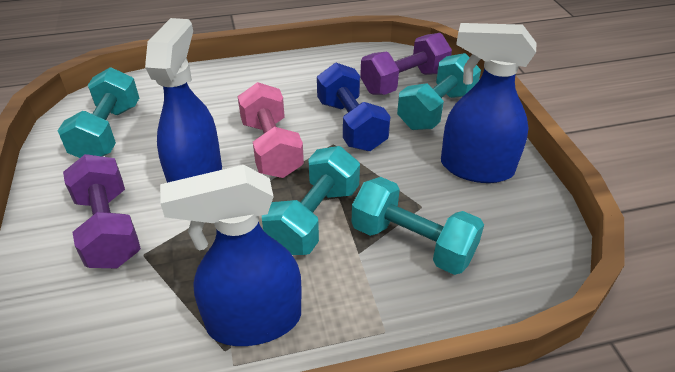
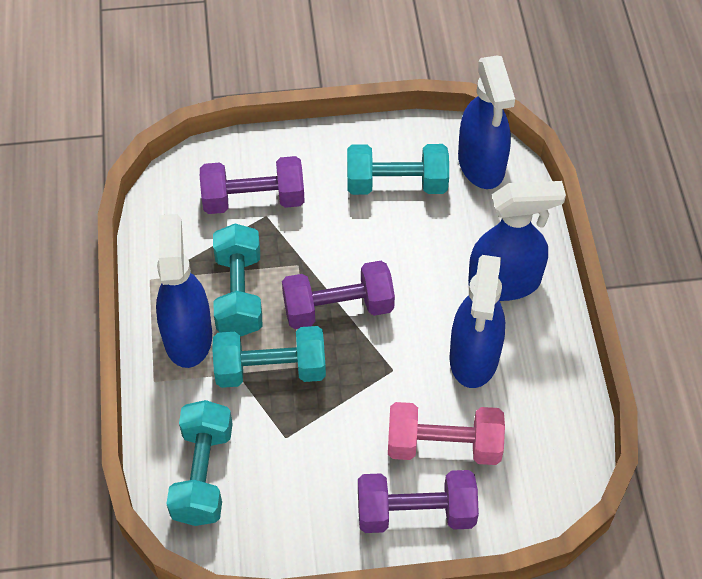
blue dumbbell: [317,63,391,151] = 1 -> none = 0
blue spray bottle: [145,18,222,183] [160,165,302,346] [441,23,537,183] = 3 -> [156,214,212,368] [449,255,505,388] [458,55,515,189] [468,181,566,301] = 4
purple dumbbell: [63,154,141,268] [360,33,452,95] = 2 -> [200,156,305,214] [282,261,395,329] [358,470,479,533] = 3

